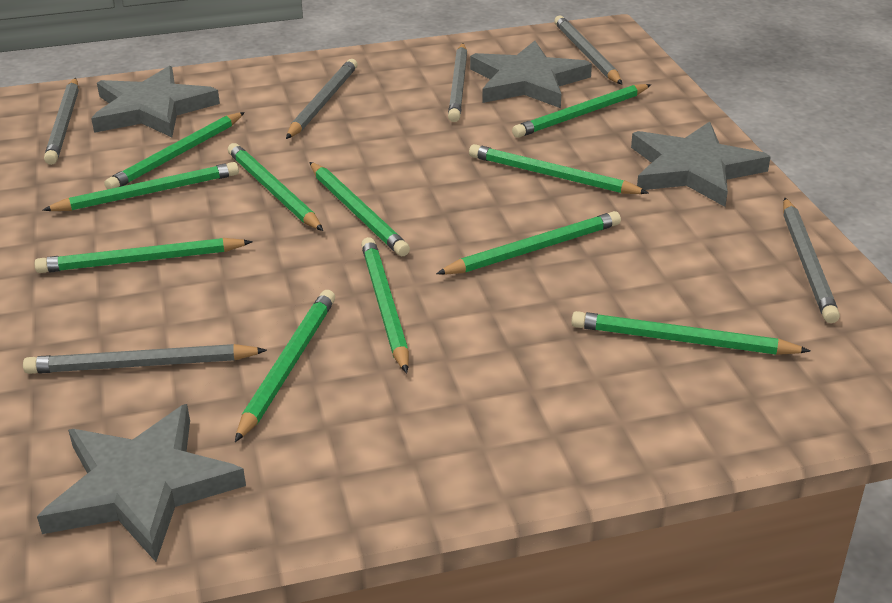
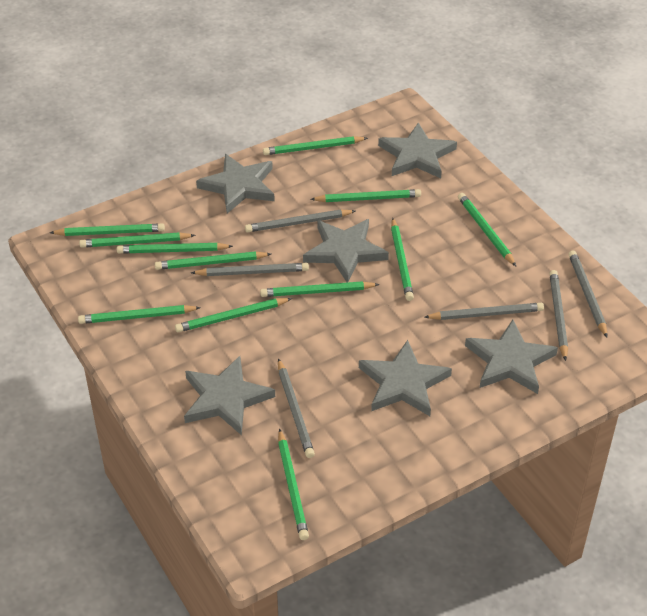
green pencil: [34,238,253,273] [43,162,239,211] [104,112,245,190] [228,143,323,231] [235,290,335,442] [310,162,410,256] [361,237,409,373] [436,211,621,275] [469,144,649,194] [512,84,651,138] [571,311,811,355] = 11 -> [50,224,165,236] [78,305,201,324] [79,232,195,248] [117,243,233,254] [155,251,271,270] [175,298,292,332] [260,281,380,297] [263,136,368,155] [278,428,309,540] [310,189,421,202] [391,218,414,301] [458,193,516,266] = 12
grey star: [37,404,246,562] [91,66,220,137] [470,41,592,108] [631,121,771,207] = 4 -> [184,356,275,435] [196,154,275,213] [303,219,389,283] [359,340,452,416] [378,123,457,178] [465,320,558,394] = 6

